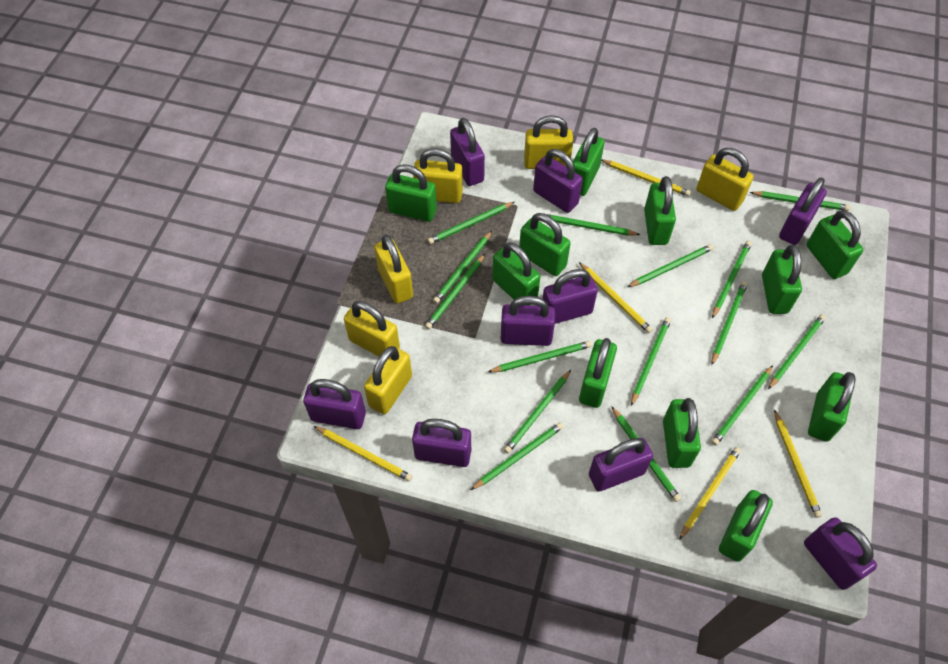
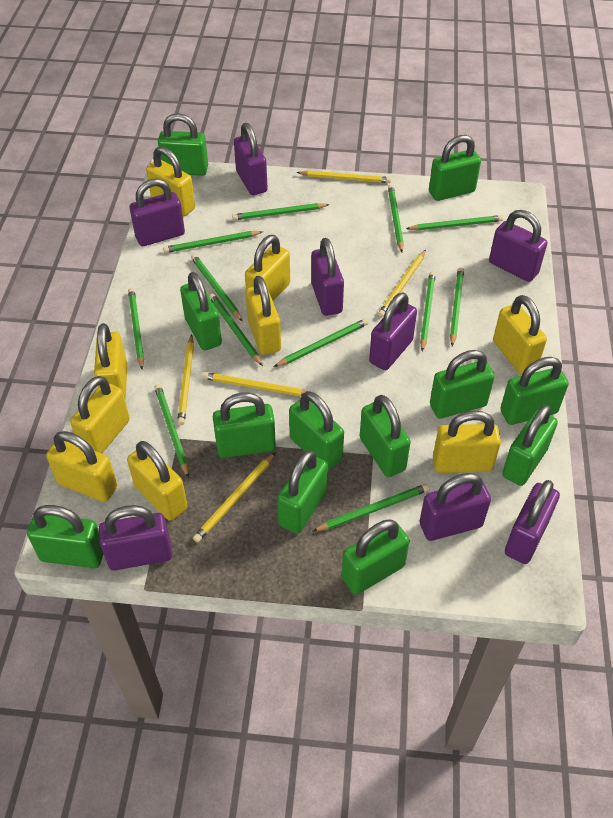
green padlock: [385,164,437,222] [492,242,540,305] [519,213,571,276] [573,128,604,196] [579,338,617,408] [644,176,676,245] [663,398,701,468] [719,490,773,562] [762,245,802,314] [807,210,863,279] [808,372,855,442] = 11 -> [27,505,103,568] [158,113,208,176] [180,272,222,351] [213,392,276,458] [277,450,328,534] [289,391,344,470] [341,519,410,595] [360,395,411,477] [429,135,481,201] [430,350,495,419] [500,357,569,425] [502,405,558,486] = 12
green pencil: [425,254,485,329] [428,202,515,244] [433,231,492,304] [471,422,564,490] [488,341,592,372] [504,370,571,453] [546,214,640,236] [611,406,681,502] [627,244,713,287] [631,317,671,406] [711,281,748,366] [711,365,773,446] [712,241,752,318] [750,191,850,211] [768,314,826,389] = 15 -> [128,288,144,370] [154,384,189,478] [163,231,262,253] [191,254,243,322] [209,293,263,366] [232,203,330,220] [274,318,368,367] [312,484,429,532] [388,185,404,252] [406,215,503,231] [420,272,436,351] [450,267,464,346] = 12
purple padlock: [303,379,366,429] [412,419,471,467] [450,118,485,186] [501,296,555,346] [533,149,583,213] [543,269,598,324] [589,438,653,492] [779,178,827,245] [804,517,877,590] = 9 -> [99,505,172,570] [130,178,185,246] [234,123,268,195] [311,238,344,316] [369,292,417,370] [420,473,491,541] [489,210,547,282] [505,480,560,564] = 8
yellow padlock: [344,301,400,357] [364,346,412,414] [374,235,413,304] [413,148,463,203] [524,115,573,169] [696,148,754,211] = 6 -> [46,431,117,502] [70,376,130,454] [94,323,127,399] [127,441,188,521] [146,146,195,217] [245,235,290,301] [245,276,281,355] [433,410,501,473] [493,295,547,375] = 9

